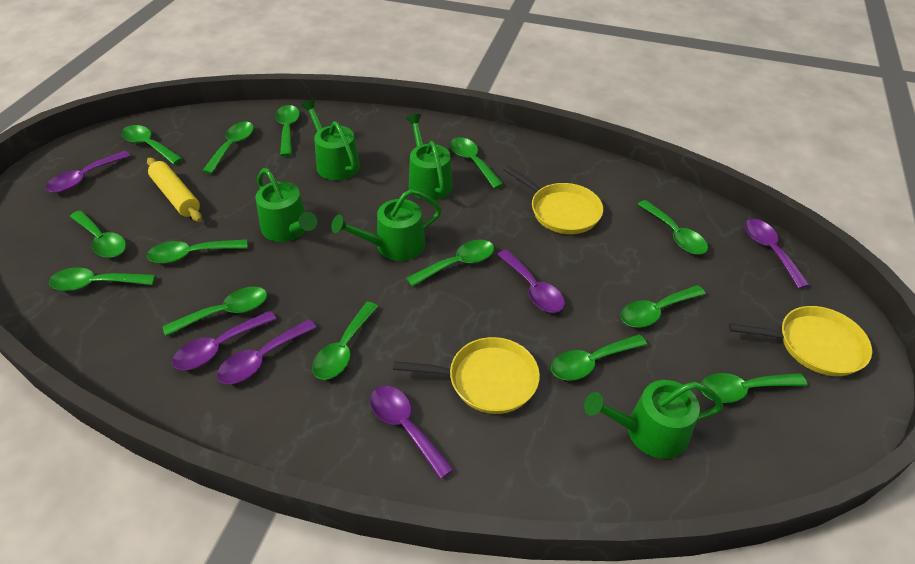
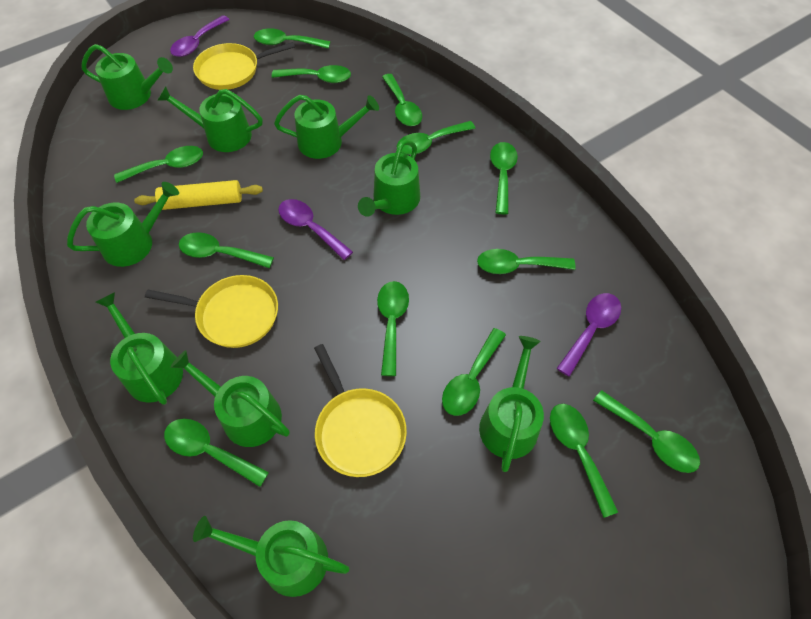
green spoon: [49,267,156,291] [70,210,126,258] [121,125,182,164] [147,239,247,264] [162,287,267,336] [202,122,254,174] [275,105,300,156] [312,302,379,380] [406,240,494,287] [450,137,504,189] [551,334,647,381] [621,285,706,328] [637,200,708,255] [701,373,807,403] = 14 -> [114,146,203,183] [164,419,269,487] [179,232,274,268] [254,28,330,49] [272,65,351,83] [377,281,409,376] [382,74,422,126] [397,121,476,155] [442,328,506,416] [477,249,575,274] [490,142,518,214] [550,404,618,518] [593,390,700,473] = 13
green watering can: [255,168,317,242] [301,99,360,180] [331,189,441,261] [406,114,453,200] [584,380,723,459] = 5 -> [67,182,179,267] [82,44,173,110] [95,292,183,405] [157,86,263,152] [170,350,290,447] [193,516,349,597] [274,95,379,159] [358,139,420,217] [479,336,544,472] = 9
purple spoon: [46,151,131,193] [172,311,276,370] [217,319,317,384] [370,386,454,479] [497,250,565,313] [745,219,810,289] = 6 -> [170,15,230,57] [278,199,353,260] [556,293,621,377] = 3

